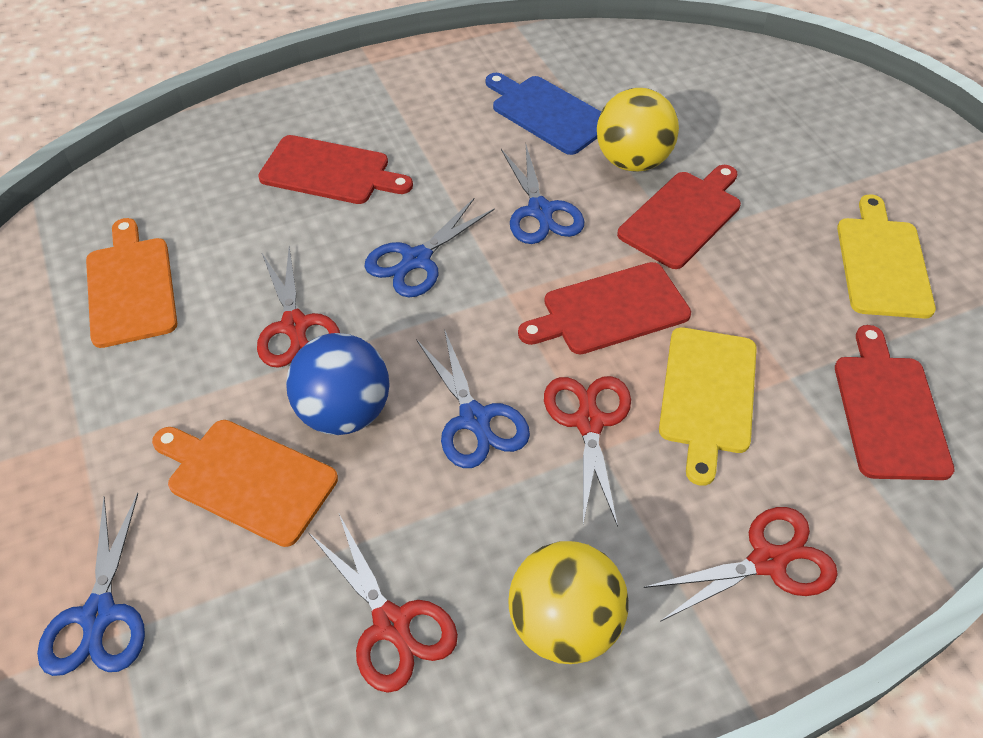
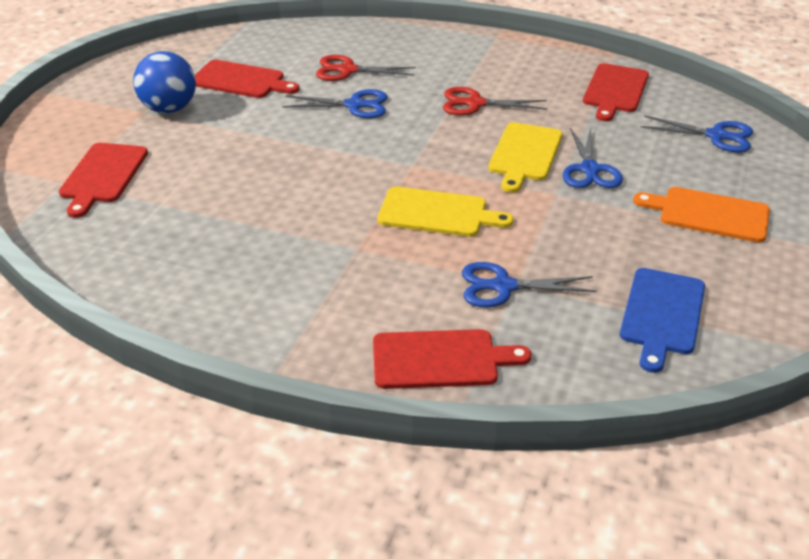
orange cutting board: [86,218,177,348] [152,420,338,547] = 2 -> [633,187,770,243] = 1
red scissors: [257,247,340,368] [308,514,458,693] [544,376,631,527] [644,507,838,622] = 4 -> [316,55,416,81] [443,87,547,116] = 2
yellow ball: [508,541,629,664] [597,88,679,172] = 2 -> none = 0

